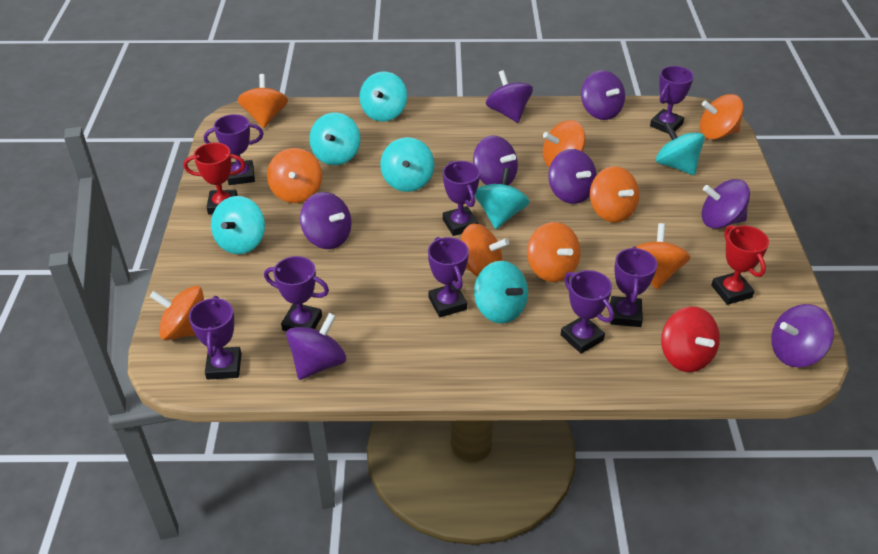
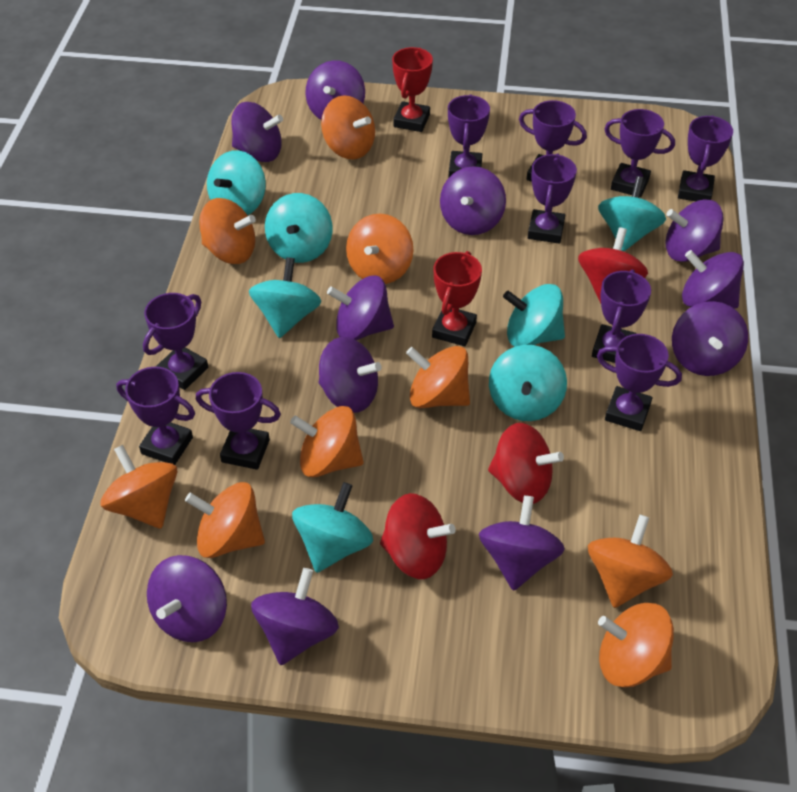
purple spinning top: [286,313,346,380] [300,192,352,249] [473,135,518,186] [486,70,533,123] [548,149,597,204] [581,70,625,120] [702,179,750,229] [771,304,834,368] = 8 -> [147,555,227,642] [231,102,283,162] [251,568,339,665] [305,60,365,120] [319,337,382,413] [327,276,394,340] [440,166,506,235] [479,495,565,591] [665,200,724,262] [672,301,748,376] [682,250,744,308] = 11
purple trophy: [189,296,241,380] [204,114,264,185] [264,256,329,331] [428,237,469,317] [443,161,480,236] [561,270,614,354] [610,246,657,327] [650,66,694,134] = 8 -> [116,367,195,465] [143,293,208,390] [196,372,281,470] [448,95,490,177] [519,100,587,182] [528,153,577,244] [592,270,651,363] [597,334,682,431] [605,109,675,197] [678,115,733,201] = 10
red spinning top: [661,306,720,372] = 1 -> [380,493,456,579] [488,423,564,504] [578,227,648,303] = 3

